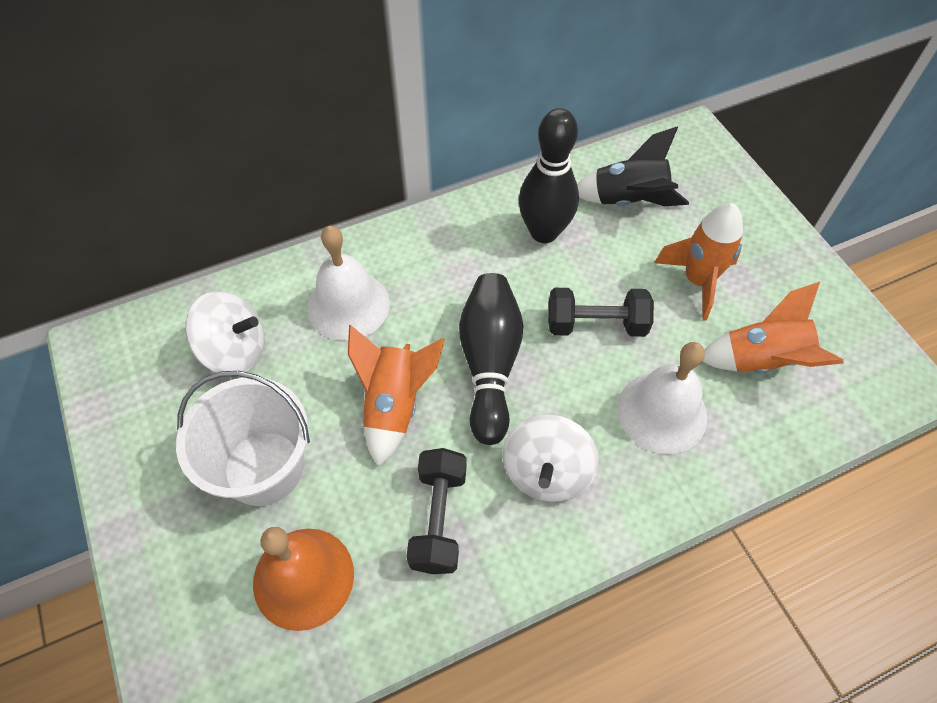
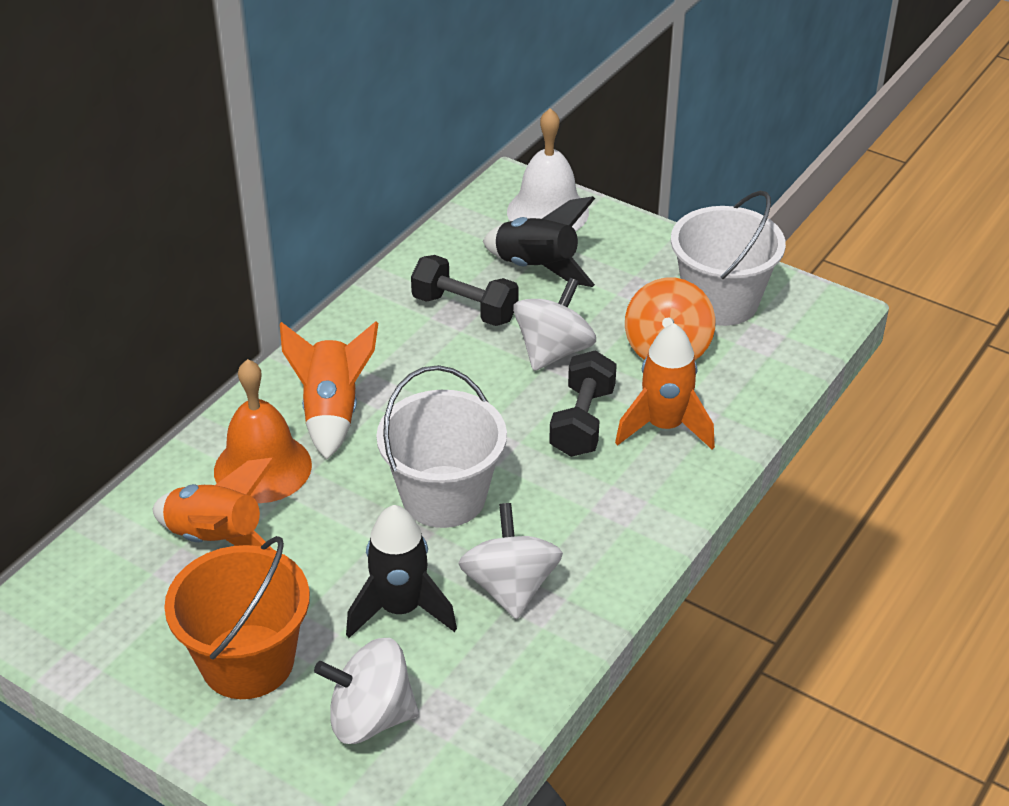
black bowling pin: [459,273,523,445] [519,108,579,243] = 2 -> none = 0
black rocket: [577,126,689,206] = 1 -> [346,505,457,638] [483,196,595,287] = 2
orange bucket: none = 0 -> [164,536,310,699] = 1
orange spinning top: none = 0 -> [625,278,715,360] = 1
white bell: [307,226,390,341] [617,342,708,454] = 2 -> [507,108,589,231] = 1
white bucket: [176,371,310,506] = 1 -> [376,365,507,528] [671,191,786,326] = 2
white spinning top: [185,291,264,373] [502,414,599,502] = 2 -> [314,638,419,744] [458,503,563,619] [513,278,596,371] = 3

